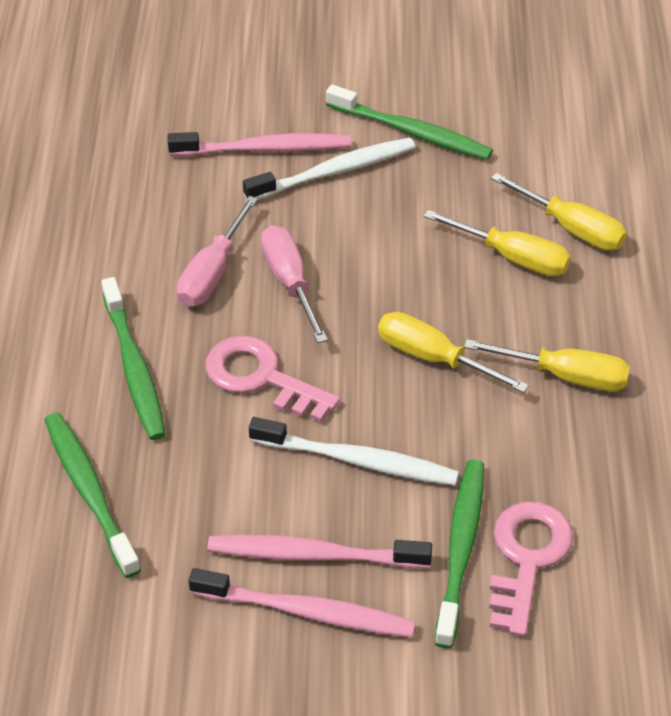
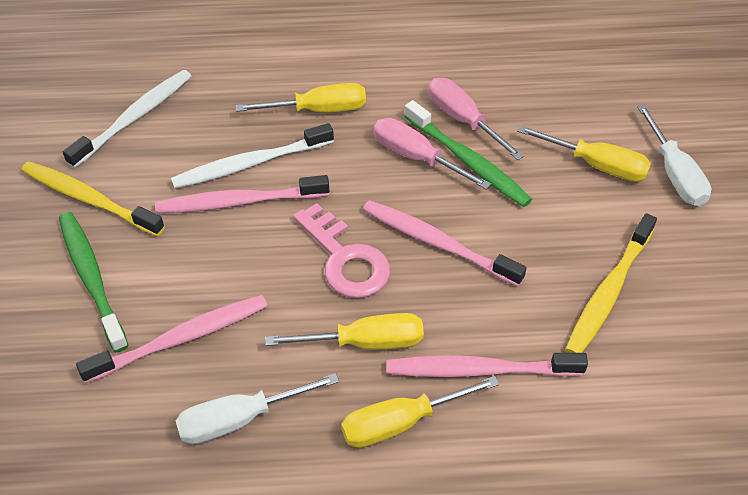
green toothbrush: [45,413,141,578] [102,277,166,440] [326,85,493,160] [435,460,484,648] = 4 -> [59,212,129,352] [404,100,532,207] = 2
pink key: [205,336,340,422] [489,502,574,637] = 2 -> [293,203,390,298] = 1
pink toothbrush: [168,132,351,156] [189,568,416,637] [207,535,432,568] = 3 -> [76,295,267,383] [155,175,329,214] [363,200,527,286] [387,353,588,377] = 4
white screwdriver: none = 0 -> [175,373,339,444] [637,104,711,206] = 2
yellow toothbrush: none = 0 -> [21,162,165,236] [565,213,657,353] = 2

